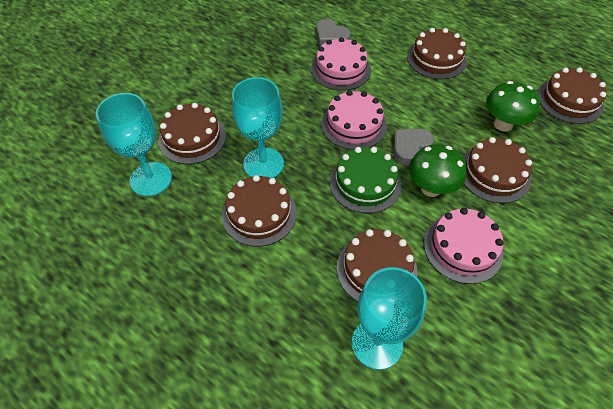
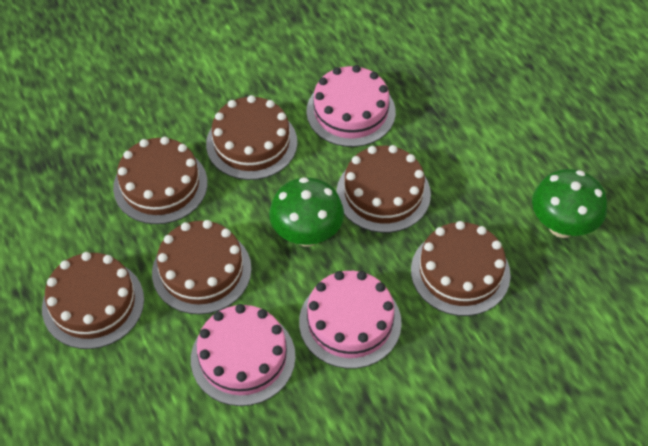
green cake: [330,147,401,213] = 1 -> none = 0
grey heart: [316,19,351,47] [394,129,434,166] = 2 -> none = 0
turquoise goblet: [96,93,172,196] [232,77,284,178] [352,267,427,370] = 3 -> none = 0

